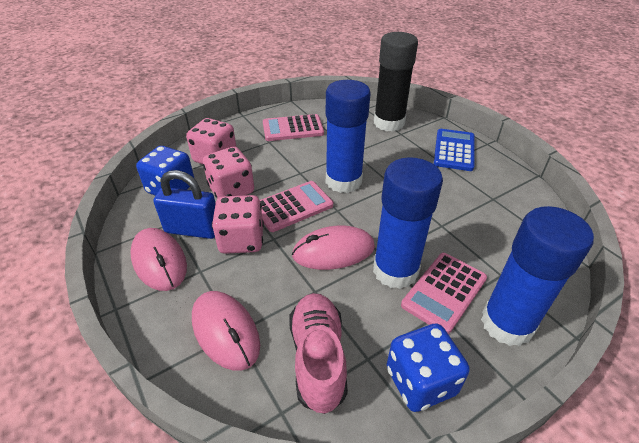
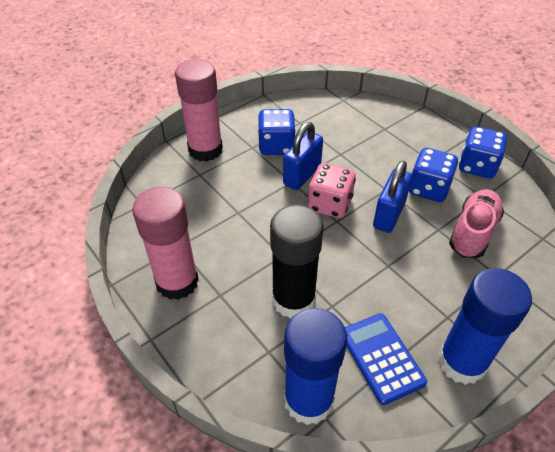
blue dice: [136,146,195,196] [387,324,469,412] = 2 -> [258,109,296,155] [409,148,458,202] [459,126,507,179] = 3
blue glue stick: [326,80,371,193] [373,157,443,289] [481,206,594,346] = 3 -> [284,308,347,425] [438,268,532,385] = 2
blue padlock: [153,170,216,239] = 1 -> [283,122,323,190] [373,161,412,233] = 2
pink calculator: [260,181,333,232] [263,114,324,141] [401,253,487,334] = 3 -> none = 0
pink dice: [186,118,236,164] [203,147,254,199] [212,195,264,254] = 3 -> [308,163,356,218] = 1
pink glue stick: none = 0 -> [132,187,199,300] [175,59,223,162] = 2
pink mouse: [130,228,187,291] [192,291,260,371] [292,225,375,270] = 3 -> none = 0

